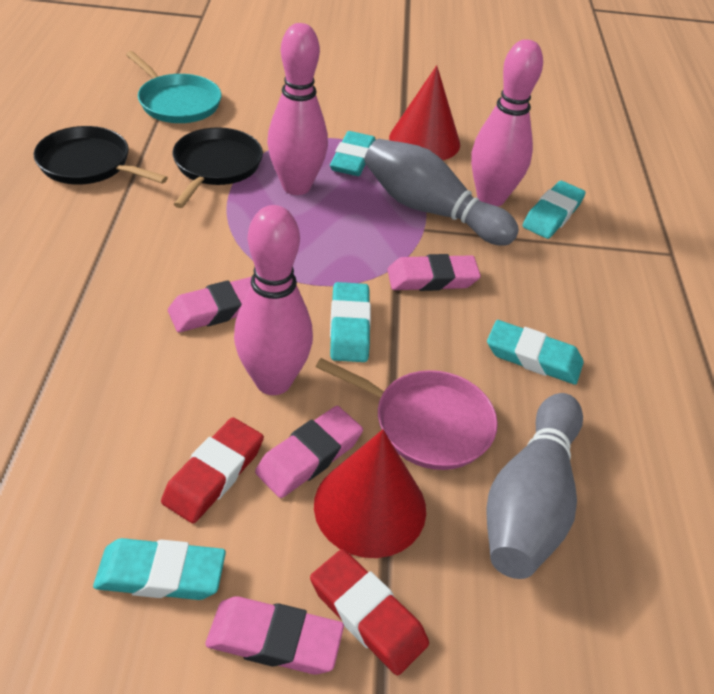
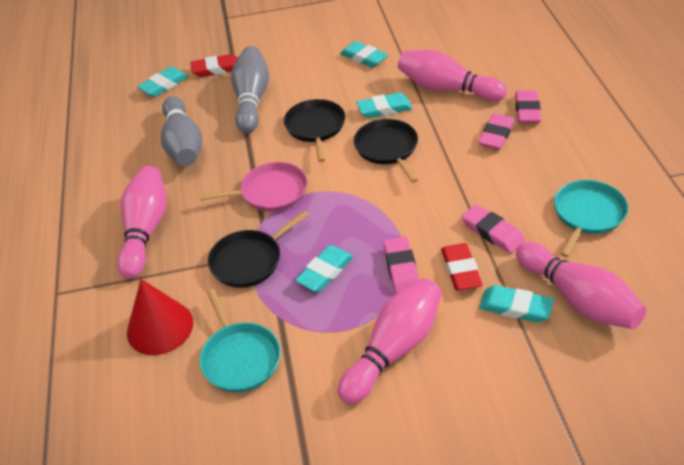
black pan: [34,126,168,185] [172,127,263,208] = 2 -> [208,211,309,288] [284,99,345,162] [354,119,418,183] = 3
pink bowling pin: [234,205,313,395] [267,23,328,195] [471,39,543,206] = 3 -> [117,166,166,279] [338,278,442,404] [398,50,507,101] [516,242,646,329] = 4
red cone: [314,429,426,558] [389,65,460,160] = 2 -> [127,279,193,355] = 1
turquoise pan: [126,51,222,123] = 1 -> [200,289,281,392] [554,180,628,257] = 2

